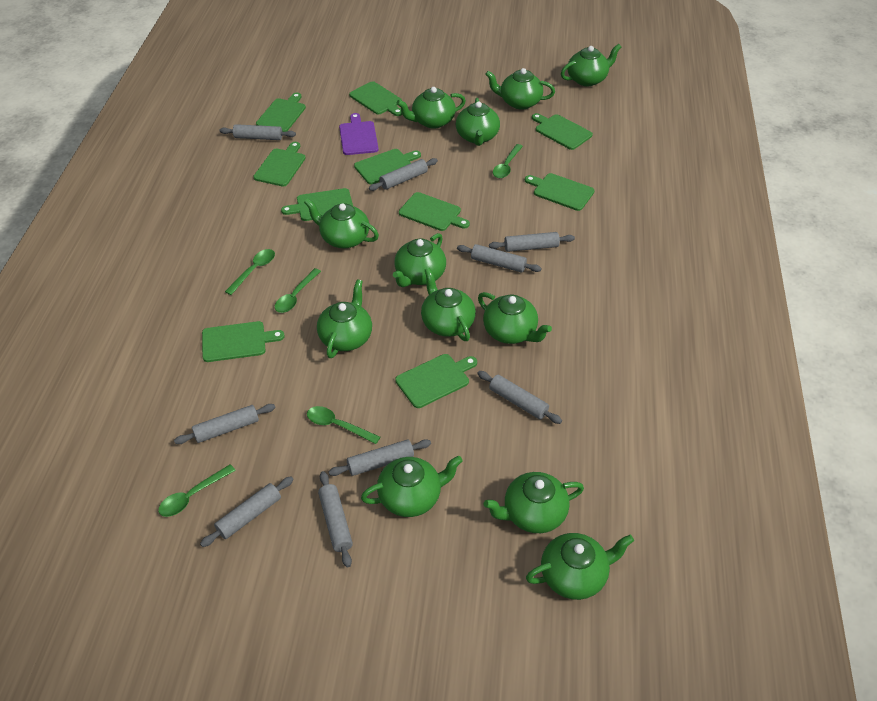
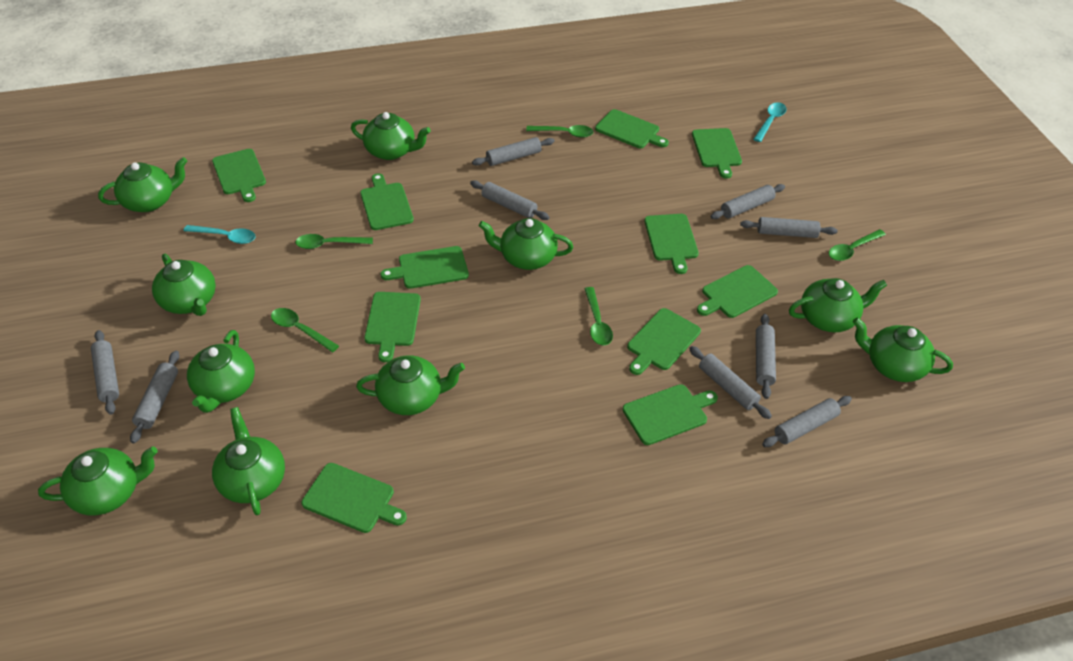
green cutting board: [202,321,285,362] [253,142,306,187] [256,93,306,132] [281,188,353,221] [349,81,402,116] [354,149,421,184] [395,354,477,408] [399,192,470,231] [525,173,595,211] [532,113,593,150] = 10 -> [212,149,266,202] [301,463,407,533] [360,173,414,230] [364,292,421,362] [381,246,469,289] [595,109,669,148] [623,384,718,445] [627,308,701,375] [644,214,699,274] [692,128,742,179] [697,265,778,318] = 11
green teapot: [304,198,379,248] [317,279,372,358] [361,456,463,517] [393,233,446,287] [396,87,466,129] [421,268,476,341] [456,98,500,146] [478,292,552,344] [484,472,584,533] [485,68,555,110] [526,533,634,600] [561,44,621,86] = 12 -> [38,447,158,515] [98,157,187,212] [152,254,216,316] [187,330,255,413] [212,407,285,515] [351,112,431,160] [356,355,465,415] [479,218,573,270] [789,278,887,333] [853,317,953,382] = 10
purple cutting board: [339,113,379,155] = 1 -> none = 0
turquoise spoon: none = 0 -> [184,225,256,244] [754,102,786,142] = 2

